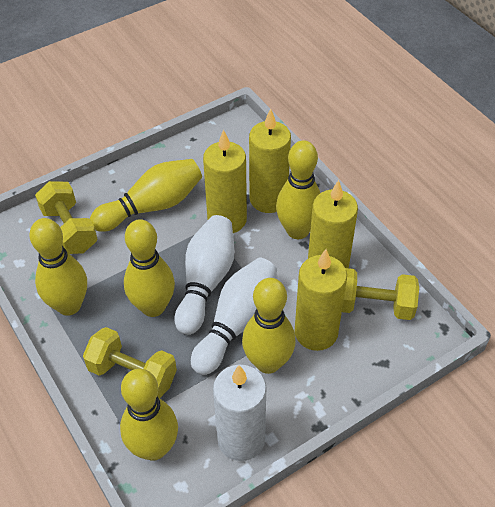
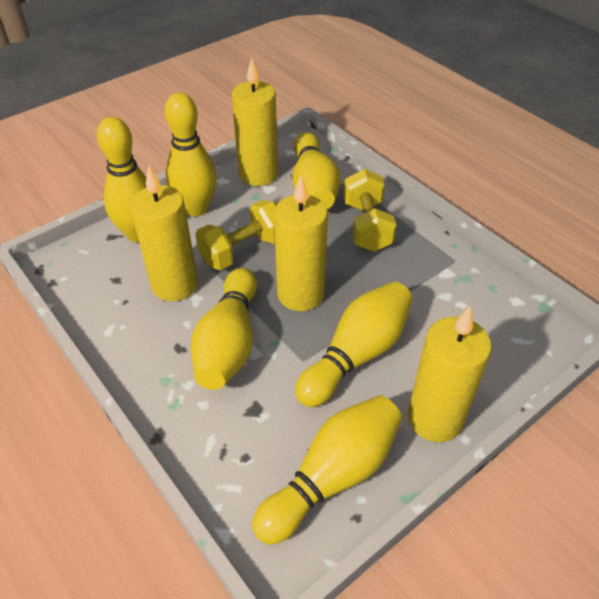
white bowling pin: [174,215,235,335] [191,258,277,375] = 2 -> none = 0
white candle: [213,365,266,461] = 1 -> none = 0
yellow dumbbell: [35,181,98,254] [83,327,177,399] [342,268,419,320] = 3 -> [195,200,277,270] [344,169,397,252] = 2

